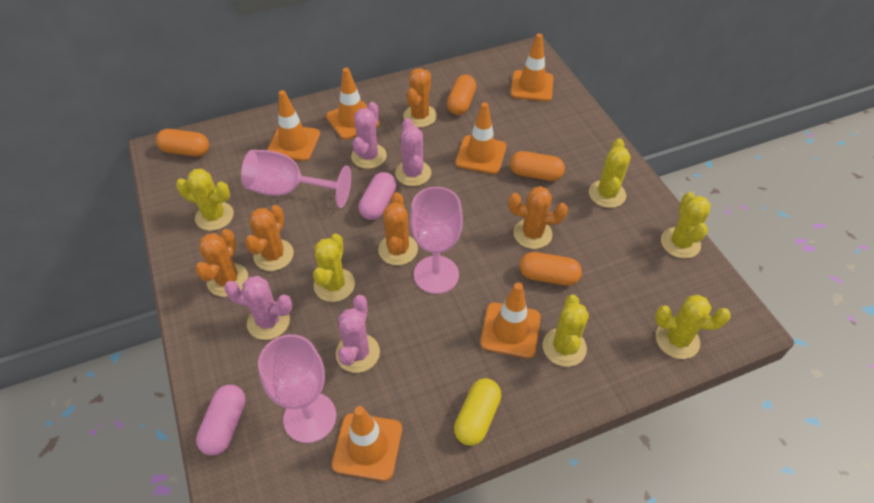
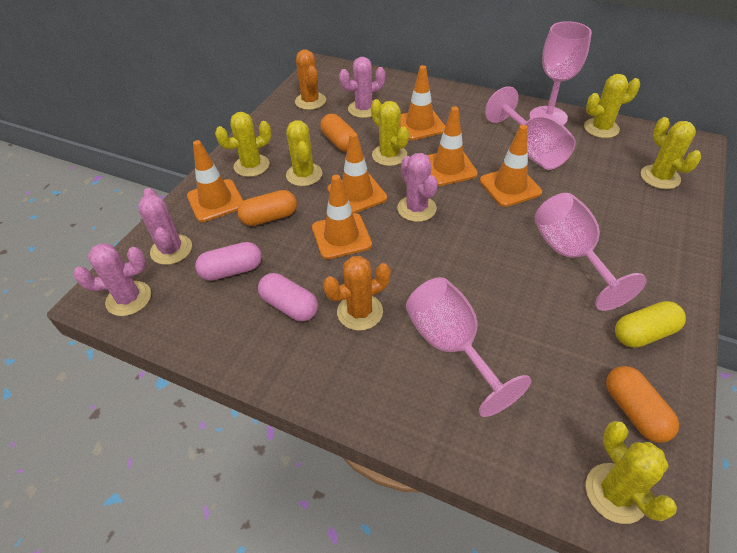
orange cactus: [195,229,248,297] [245,205,294,271] [378,192,418,265] [403,68,437,127] [508,186,568,249] = 5 -> [295,50,326,110] [323,256,391,331] = 2
orange capsule: [156,129,209,157] [447,75,476,115] [510,151,565,181] [520,252,582,286] = 4 -> [237,190,297,226] [320,114,356,152] [606,366,679,443] = 3
pink goblet: [241,150,351,208] [258,334,336,443] [410,187,463,294] = 3 -> [406,277,531,417] [485,86,576,170] [529,21,592,125] [534,193,647,311] = 4

